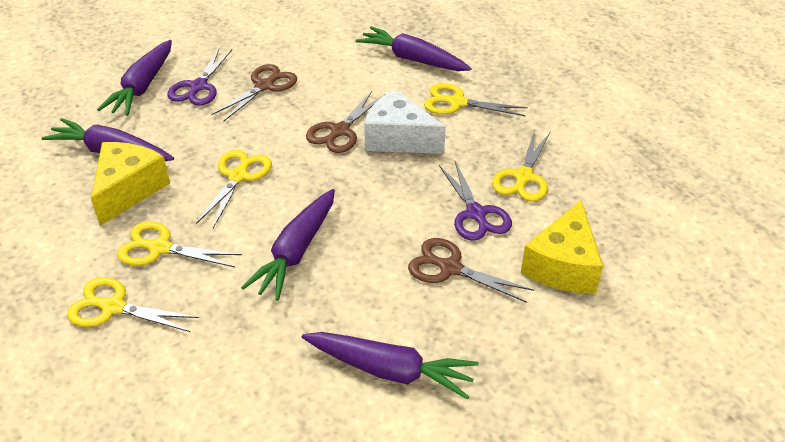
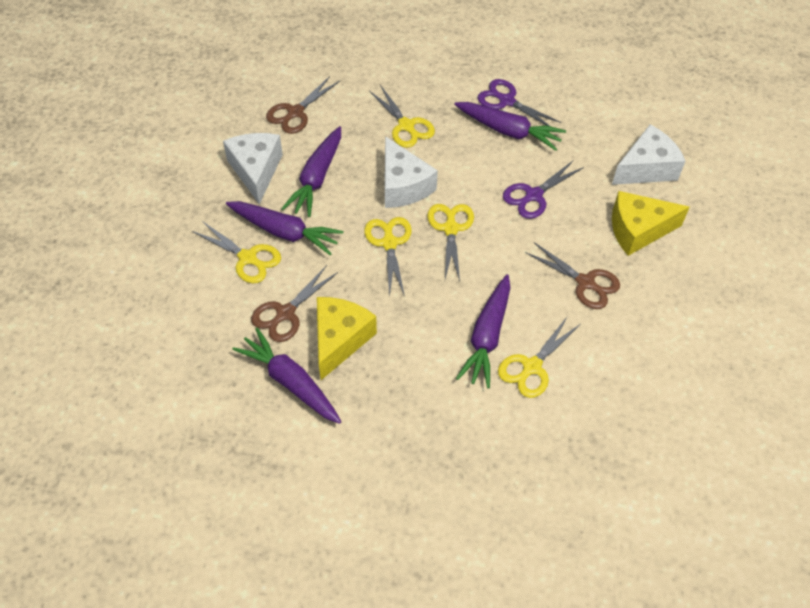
white cheese: [364,89,446,154] = 1 -> [223,133,283,204] [385,136,438,208] [612,124,685,185] = 3

